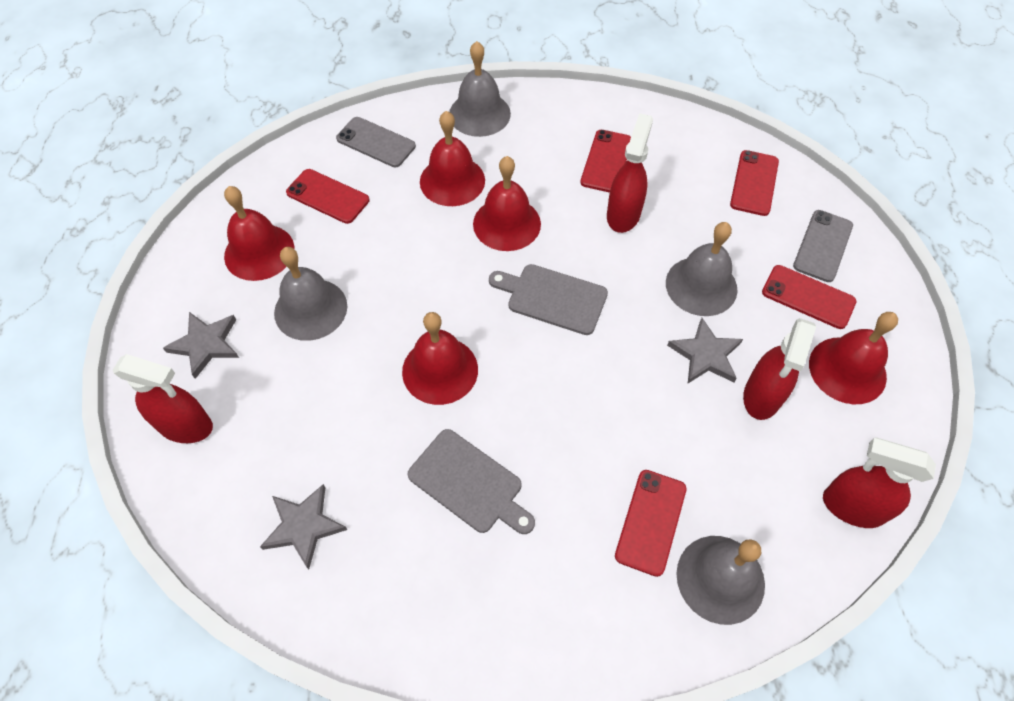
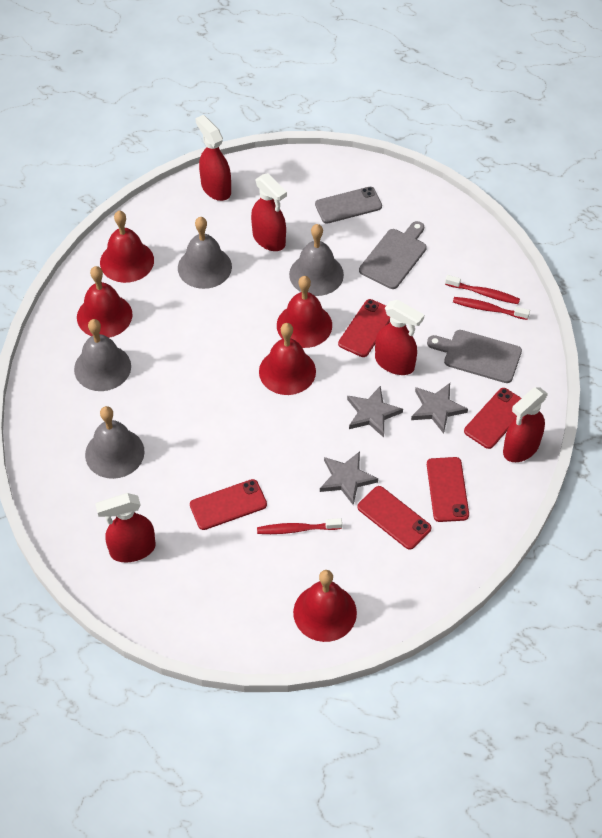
grey phone: [336,117,416,167] [793,210,853,282] = 2 -> [315,187,382,224] = 1
red spray bottle: [112,354,213,443] [607,113,653,233] [743,318,816,420] [823,437,936,528] = 4 -> [95,493,156,562] [195,115,231,201] [251,173,287,251] [375,300,424,375] [503,387,548,462] = 5
red toothbrush: none = 0 -> [257,518,342,534] [445,275,520,304] [453,297,530,320] = 3

